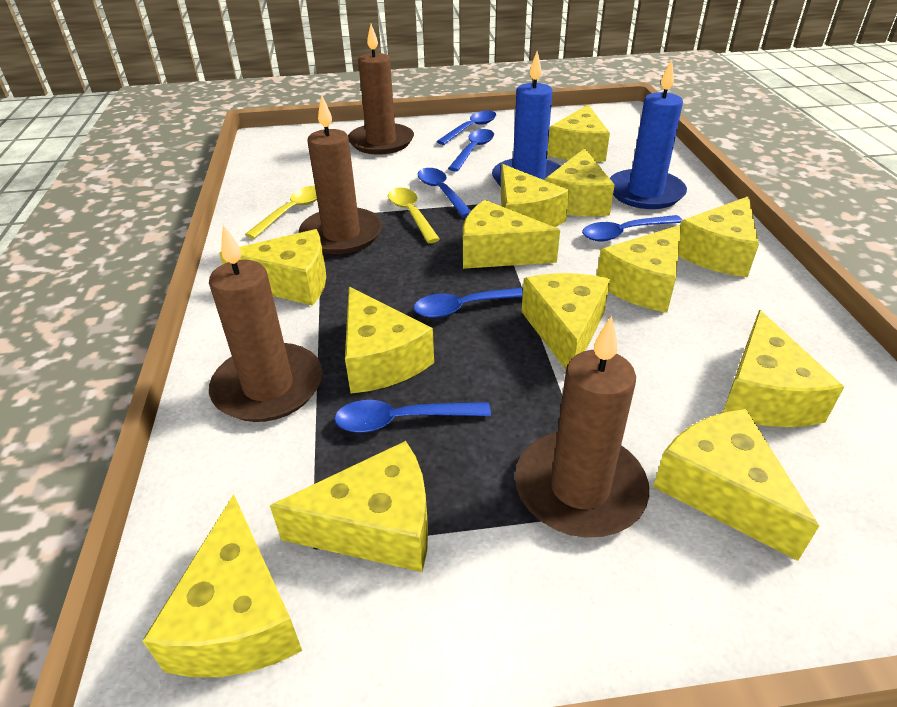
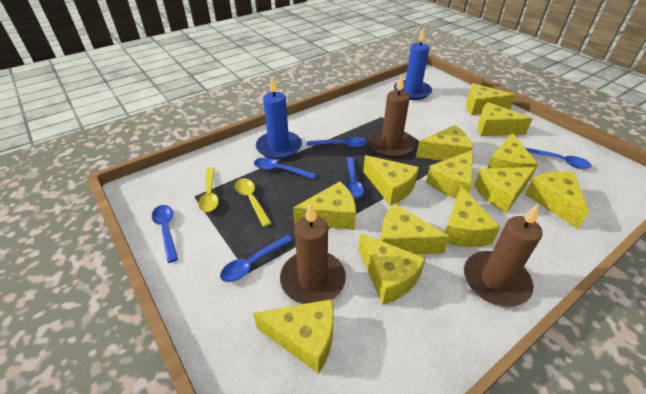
brown candle: [209,224,323,422] [299,95,383,254] [348,24,414,155] [515,316,649,537] = 4 -> [280,202,346,304] [369,74,415,158] [464,204,543,306] = 3

